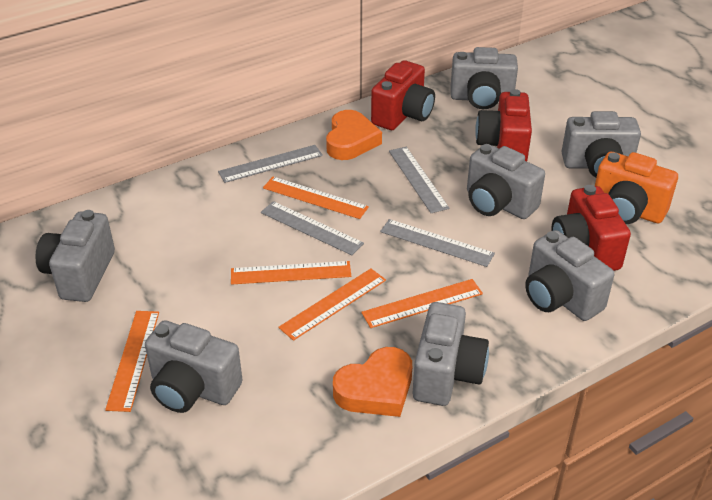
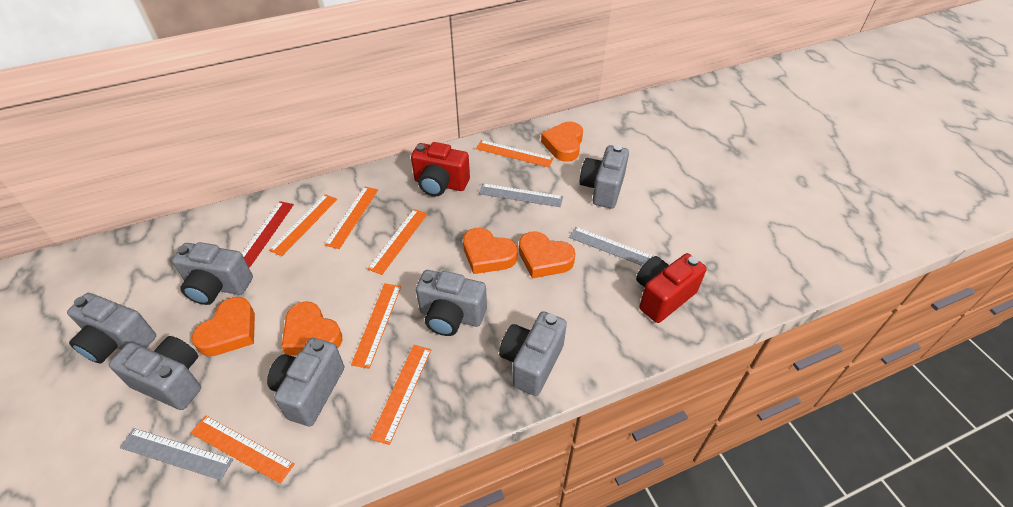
grey ruler: [218,145,323,183] [261,201,364,255] [380,219,495,267] [389,147,450,213] = 4 -> [120,428,233,480] [479,183,563,207] [569,227,654,266] = 3
orange camera: [595,152,678,224] = 1 -> none = 0
orange heart: [326,110,382,160] [333,347,412,417] = 2 -> [192,297,255,356] [281,301,342,355] [463,228,518,274] [519,231,575,278] [541,122,583,162] = 5
orange ruler: [105,311,159,412] [231,261,351,285] [263,177,369,219] [278,269,386,341] [361,279,483,328] = 5 -> [191,415,295,484] [269,194,337,256] [325,186,378,249] [351,283,401,369] [368,209,428,275] [370,345,431,445] [476,140,553,167] = 7
red camera: [371,60,435,130] [475,89,532,161] [551,185,631,271] = 3 -> [411,142,470,196] [636,253,707,323] = 2
red ruler: none = 0 -> [242,201,294,268] = 1

